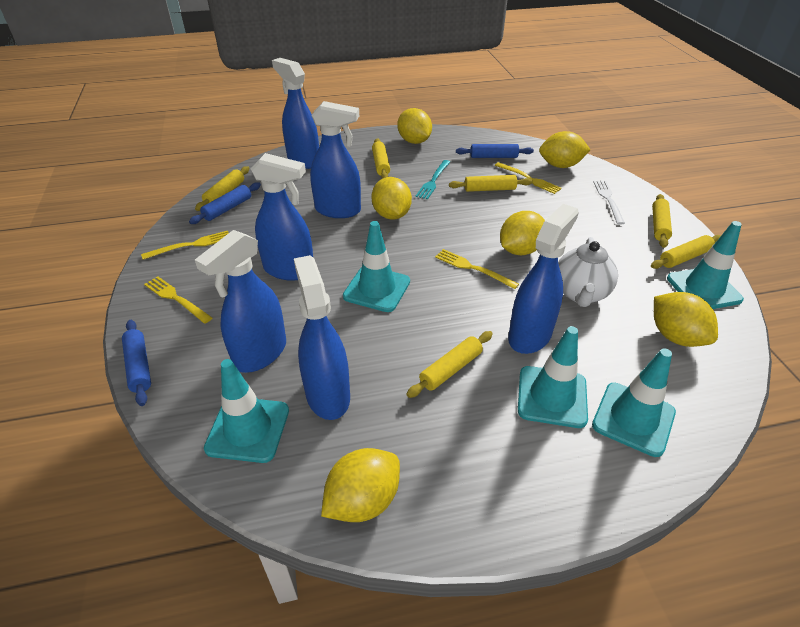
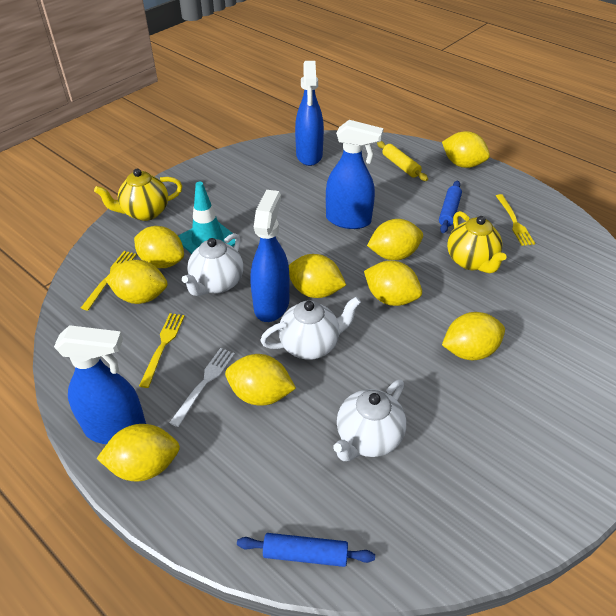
blue rolling pin: [122,320,151,406] [189,182,261,224] [456,144,534,158] = 3 -> [237,533,375,567] [439,181,462,233] = 2
blue spray bottle: [195,230,286,373] [251,153,313,281] [272,58,319,169] [294,255,350,420] [310,101,361,218] [508,204,579,354] = 6 -> [54,325,146,444] [250,190,289,322] [295,61,324,166] [326,120,384,229] = 4
turquoise fork: [416,160,450,199] = 1 -> none = 0
turquoise traffic cone: [204,359,289,463] [343,221,410,312] [518,326,588,428] [592,348,676,457] [667,221,744,309] = 5 -> [178,182,235,254] = 1
white teapot: [558,237,618,307] = 1 -> [182,233,243,296] [260,297,361,360] [333,380,406,461] = 3
yellow fork: [141,231,228,260] [144,276,212,324] [435,249,519,289] [495,162,562,194] = 4 -> [81,251,137,311] [139,313,185,388] [496,194,535,246] = 3
yellow lemon: [321,448,400,522] [372,177,412,220] [397,108,432,144] [500,211,545,255] [539,131,591,168] [654,292,718,347] = 6 -> [96,424,180,482] [105,260,168,304] [134,226,184,268] [225,354,296,406] [289,254,346,298] [364,261,422,306] [367,219,423,260] [442,131,490,168] [442,312,505,360] = 9
yellow rolling pin: [195,166,249,211] [372,139,390,179] [406,331,493,398] [449,175,533,192] [651,235,721,269] [652,194,672,248] = 6 -> [377,141,428,181] = 1
yellow teapot: none = 0 -> [94,169,182,221] [447,211,507,273] = 2

